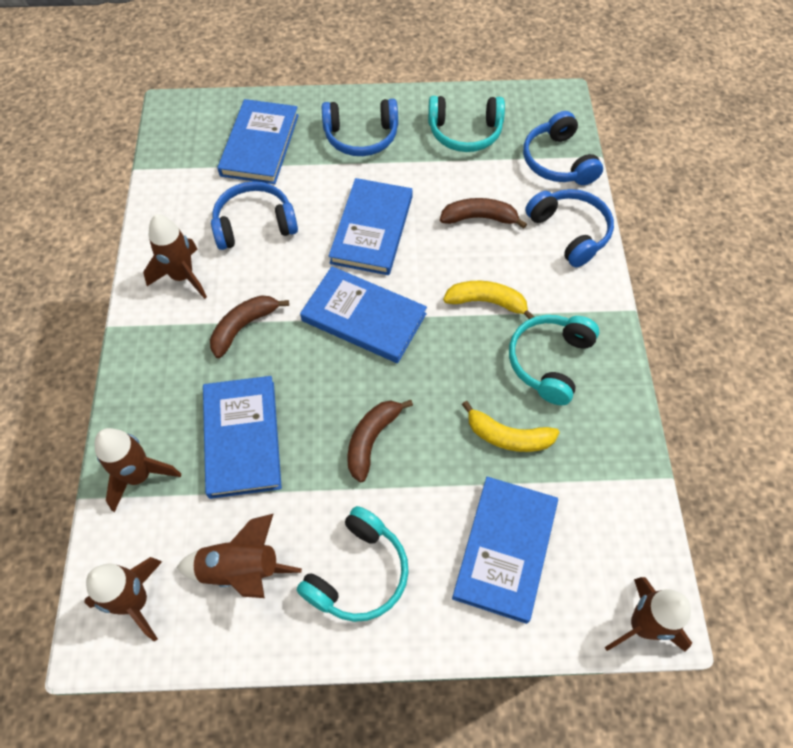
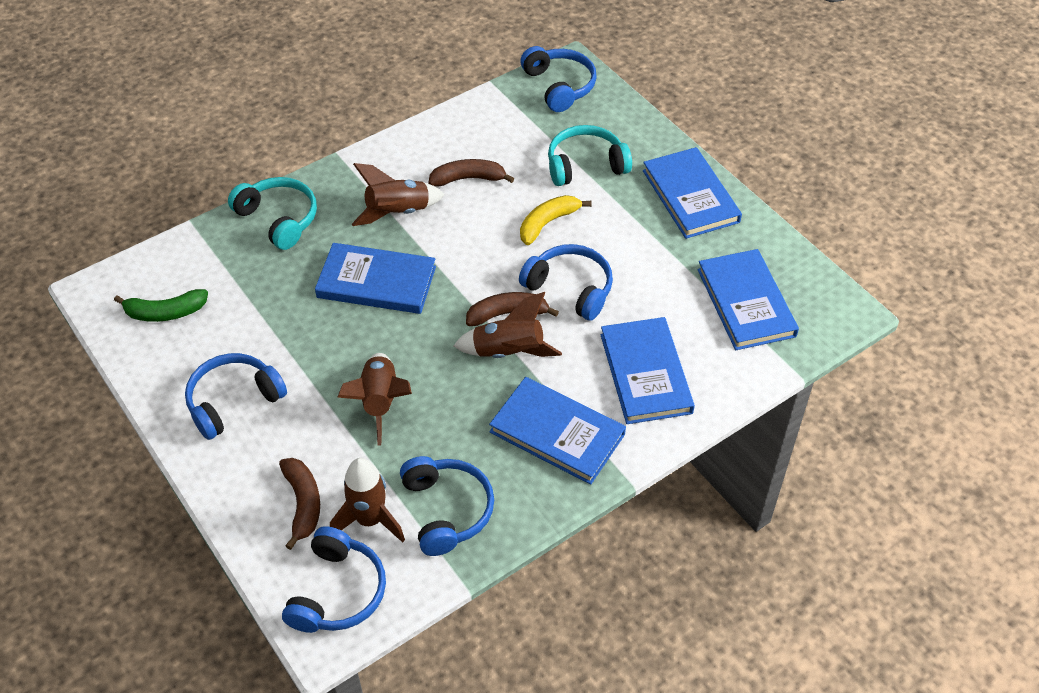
blue headphones: [211,181,298,250] [322,99,398,156] [523,111,603,185] [525,189,614,267] = 4 -> [185,353,287,440] [282,526,386,633] [400,456,494,556] [519,244,613,321] [520,46,597,112] = 5
brown rocket: [84,557,162,641] [95,428,181,512] [143,214,207,299] [176,513,302,598] [604,577,692,652] = 5 -> [330,458,405,543] [337,353,412,446] [352,163,445,226] [453,292,562,358] = 4
green banana: none = 0 -> [114,289,208,322] = 1
turquoise headphones: [297,506,409,622] [428,96,505,152] [509,315,599,405] = 3 -> [228,177,317,250] [548,125,632,186] = 2
yellow banana: [443,281,534,319] [462,401,560,452] = 2 -> [520,195,592,245] = 1

